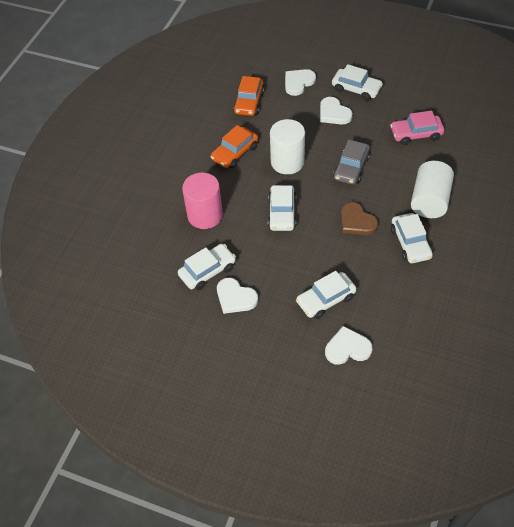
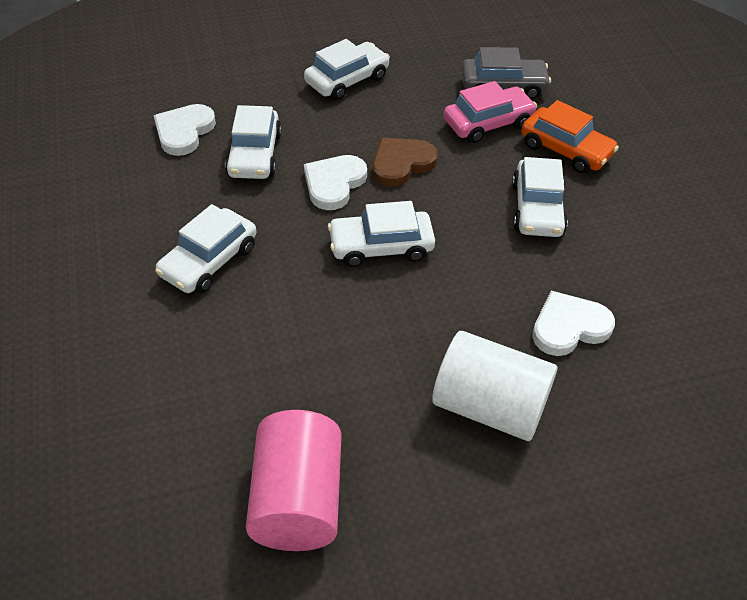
orange car: [211,125,258,168] [233,76,265,116] = 2 -> [521,100,619,174] = 1
white cylinder: [270,119,305,174] [411,161,454,218] = 2 -> [432,331,558,441] = 1
white heart: [217,278,258,314] [285,69,316,96] [320,97,353,125] [325,326,373,365] = 4 -> [154,104,216,156] [304,155,367,210] [532,291,615,356] = 3

